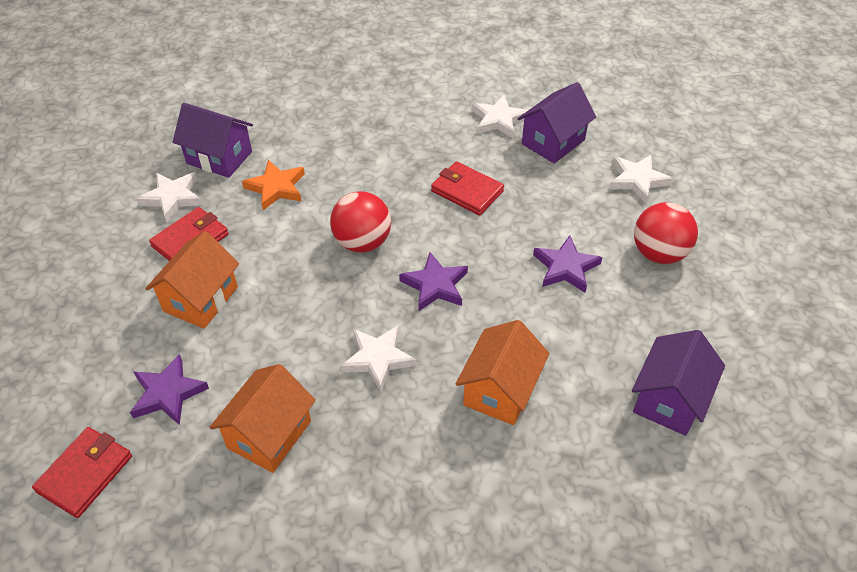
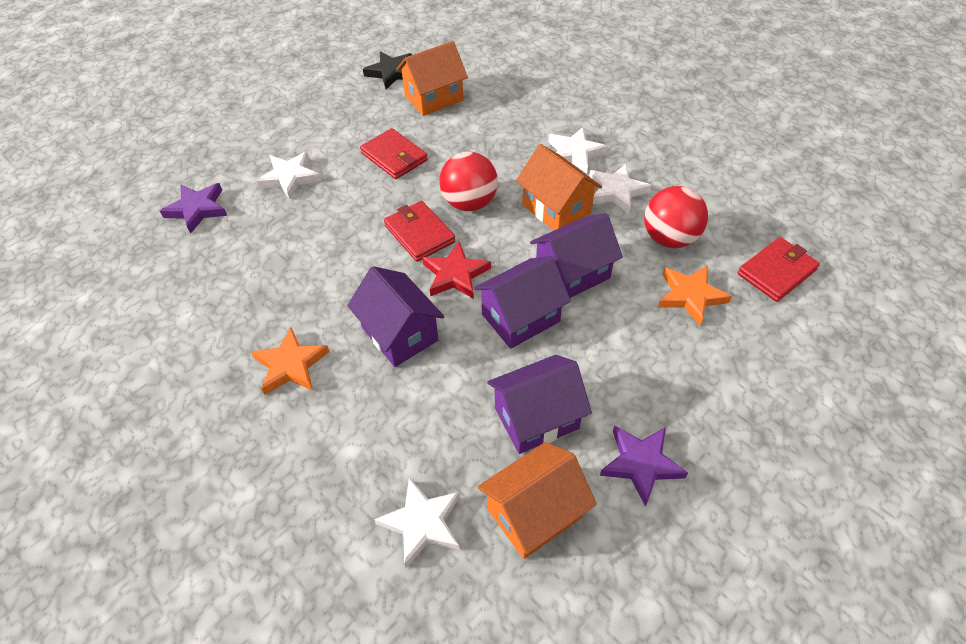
black star: none = 0 -> [363,51,412,89] = 1
orange star: [242,160,305,210] = 1 -> [251,327,329,395] [658,265,732,326] = 2
purple house: [173,103,253,178] [518,82,596,164] [632,330,725,436] = 3 -> [347,266,444,367] [474,256,571,349] [487,355,592,454] [530,213,623,298] = 4
purple star: [130,354,209,425] [399,252,468,311] [533,235,603,293] = 3 -> [160,183,227,234] [600,425,688,507] = 2
red star: none = 0 -> [422,242,491,299] = 1

